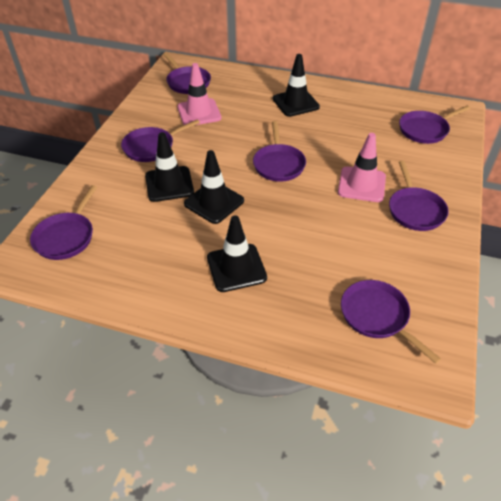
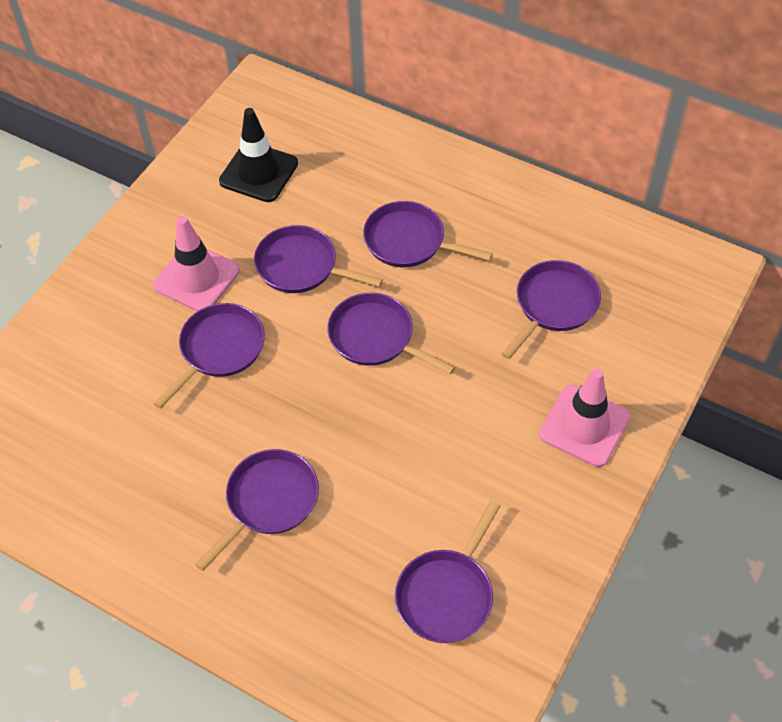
black traffic cone: [145,132,194,202] [184,150,244,224] [207,216,267,292] [273,54,320,117] = 4 -> [219,108,298,202] = 1

